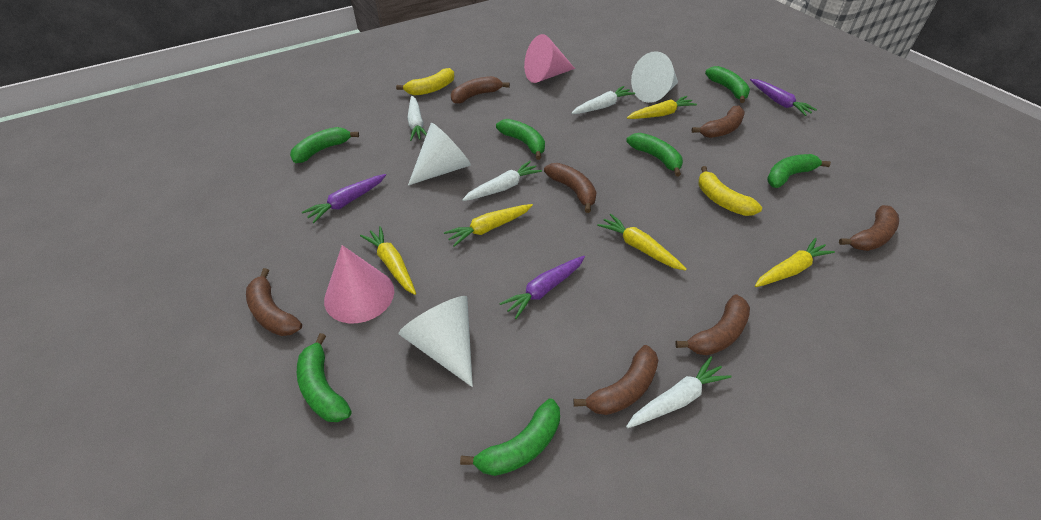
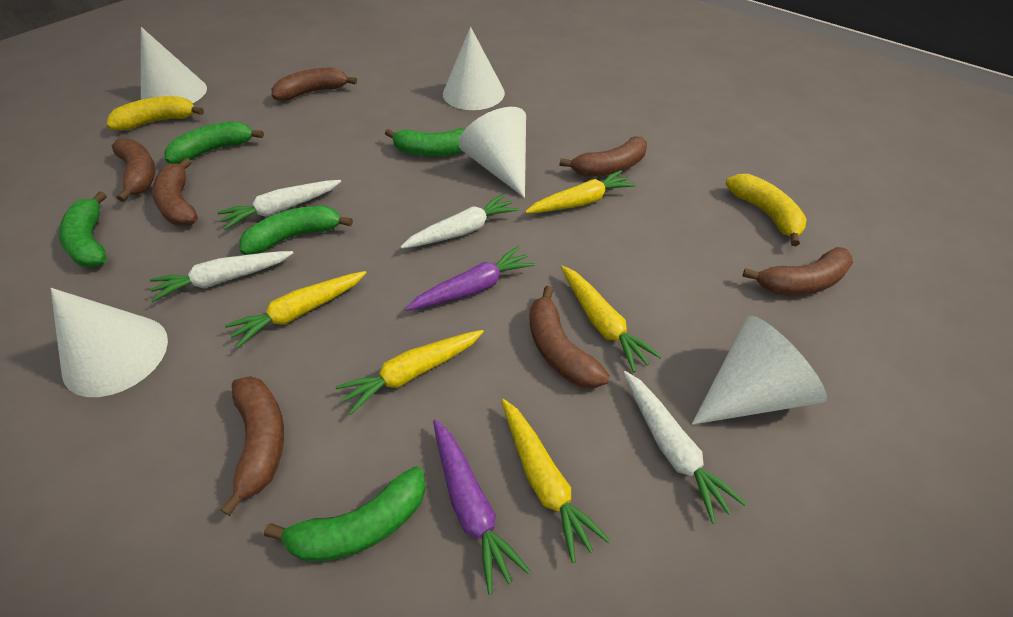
green banana: [290,127,359,163] [297,333,351,422] [460,399,560,476] [496,119,545,160] [626,133,683,176] [705,66,750,103] [767,154,831,188] = 7 -> [59,191,107,267] [164,121,264,164] [239,206,353,255] [264,466,426,562] [385,128,466,156] = 5
pink cone: [324,245,394,323] [524,34,575,83] = 2 -> none = 0
purple carrot: [302,174,386,223] [499,256,585,319] [750,79,817,116] = 3 -> [405,246,535,311] [433,419,530,595] = 2
white cone: [399,296,473,387] [408,123,471,186] [631,51,678,103] = 3 -> [51,288,168,397] [141,27,207,104] [443,27,505,110] [458,107,526,198] [692,315,827,425] = 5

